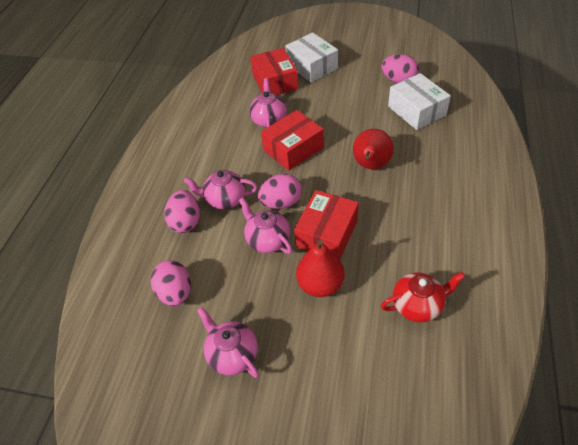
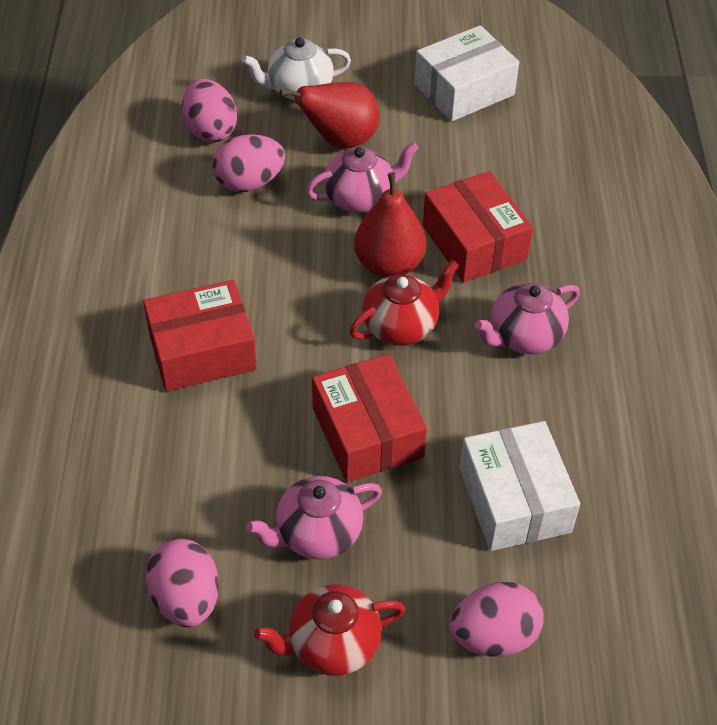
pink teapot: [184,170,258,209] [197,307,259,378] [239,197,292,254] [249,78,287,128] = 4 -> [246,476,382,559] [306,142,418,213] [475,283,580,354] = 3
red teapot: [381,272,465,322] = 1 -> [254,584,405,676] [349,260,459,345] = 2
white teapot: none = 0 -> [242,37,351,100] = 1

